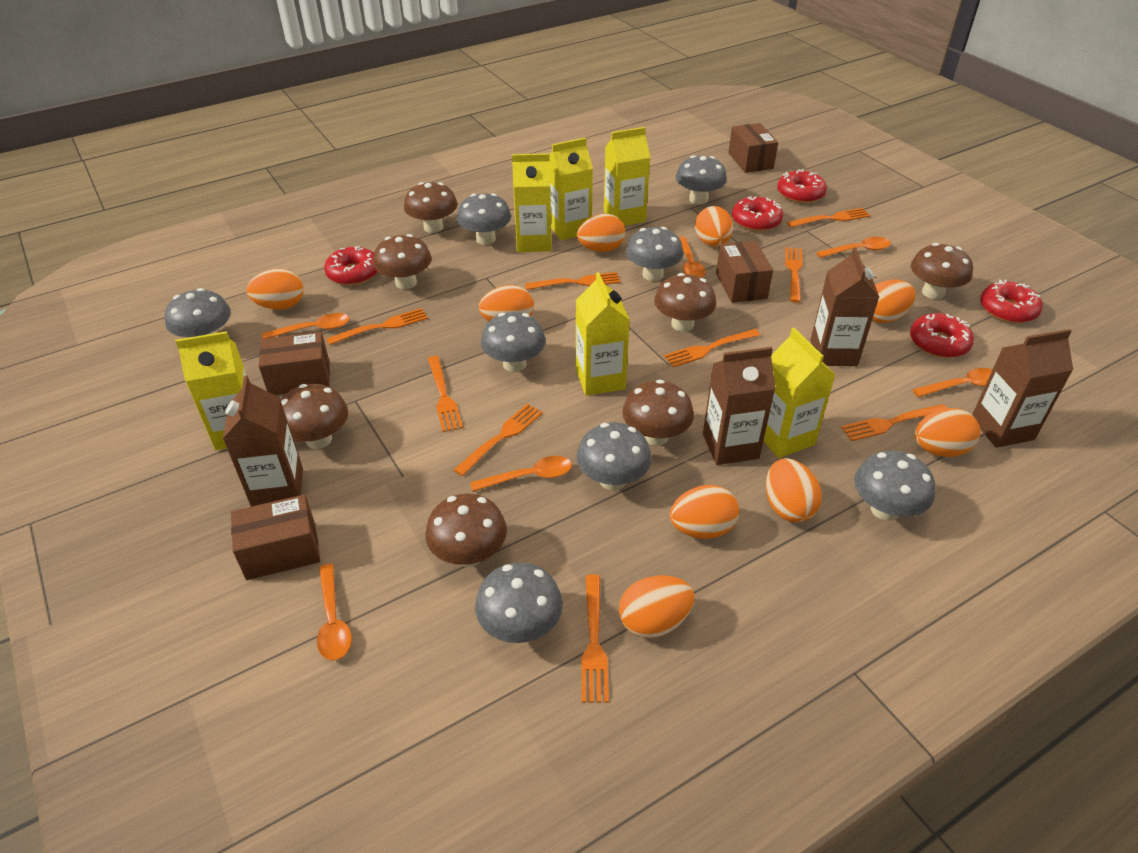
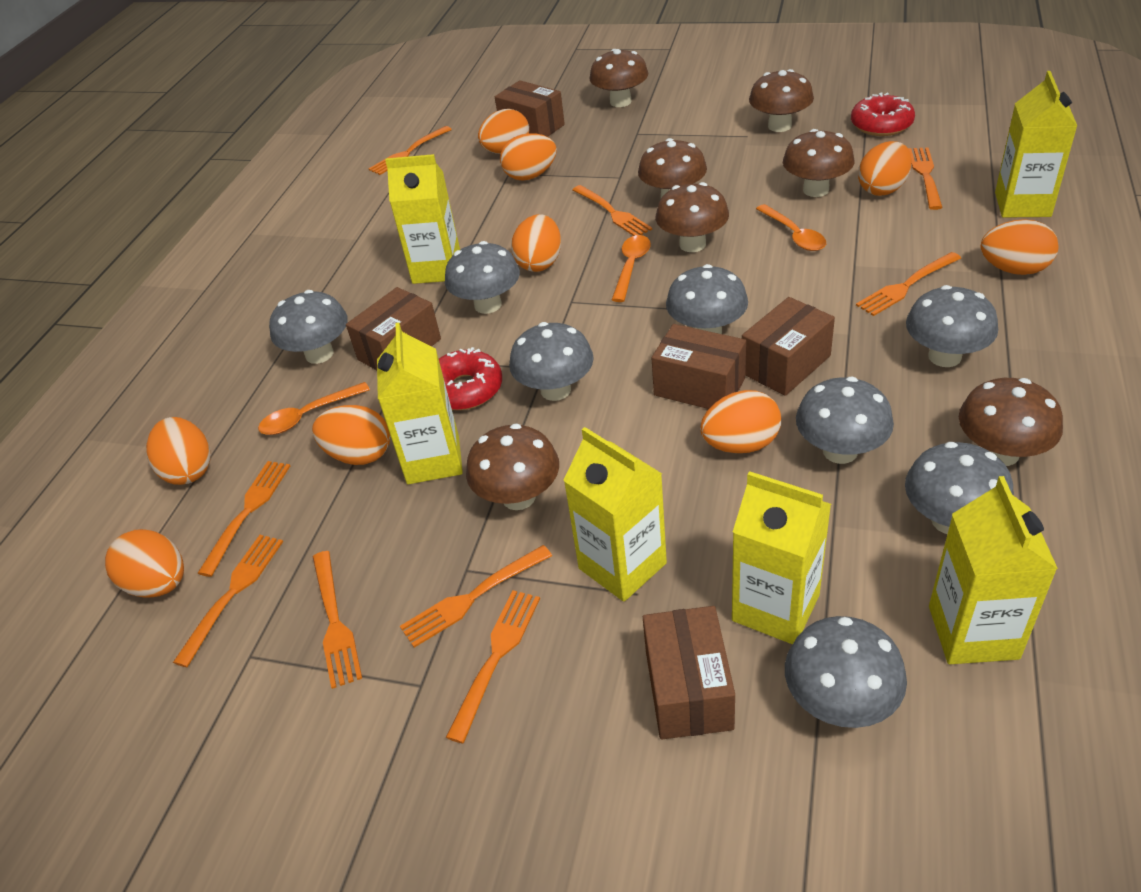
brown box: [231,495,320,580] [259,332,330,395] [716,241,773,303] [728,123,778,173] = 4 -> [346,287,441,370] [495,80,565,137] [643,606,735,739] [652,324,746,409] [742,297,835,396] = 5
brown carton: [223,376,303,507] [703,347,776,465] [810,247,879,366] [972,329,1073,448] = 4 -> none = 0
orange spoon: [262,313,349,339] [317,564,352,660] [470,456,572,492] [679,237,706,278] [816,237,891,258] [912,368,993,397] = 6 -> [258,382,370,435] [612,235,651,302] [756,204,826,251] = 3
red donut: [324,246,378,286] [732,196,783,231] [777,169,827,203] [910,313,974,358] [980,280,1043,323] = 5 -> [439,347,502,410] [851,93,915,136] = 2

